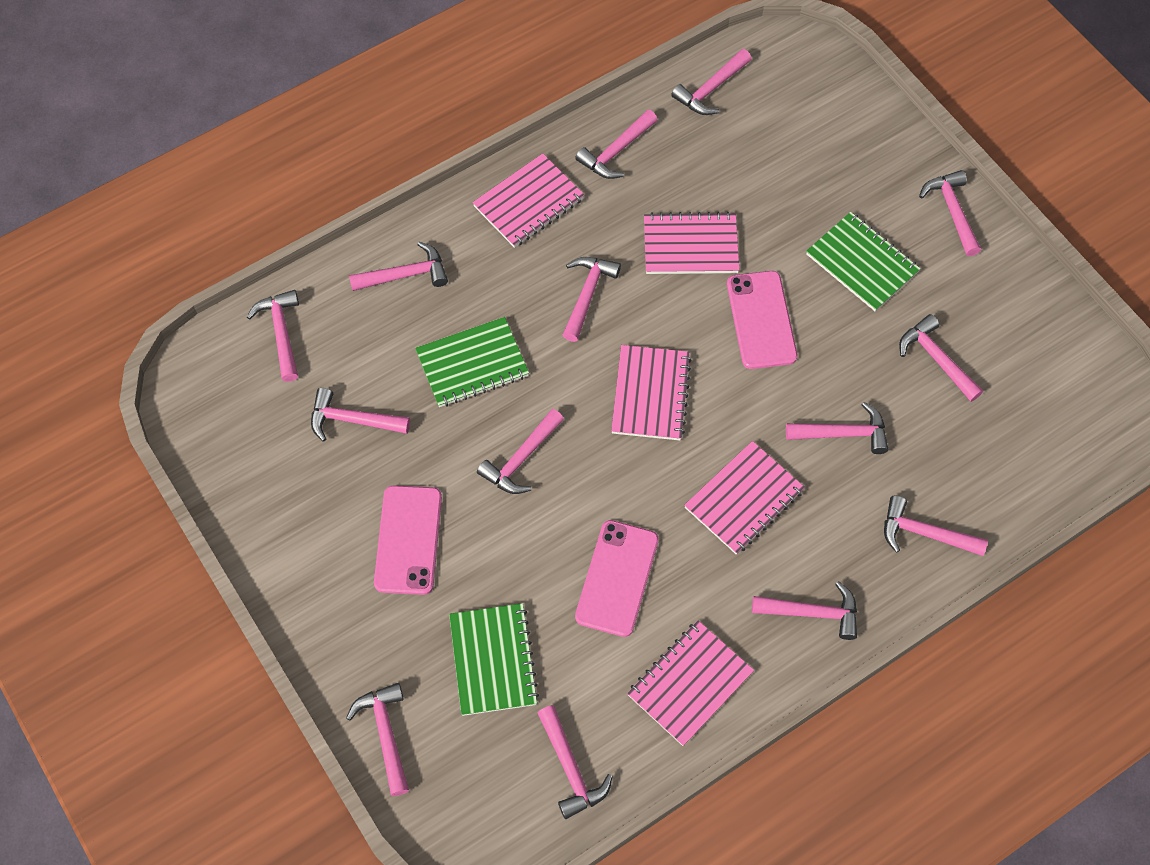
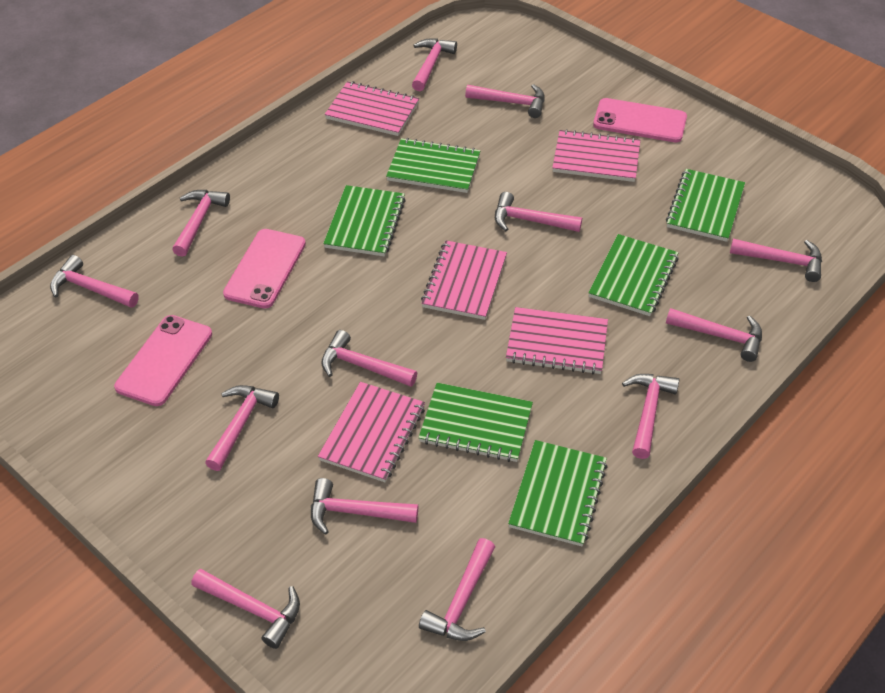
green notebook: [415,317,529,407] [449,603,539,716] [806,212,921,311] = 3 -> [323,185,406,256] [386,138,480,193] [418,383,533,462] [508,440,608,546] [588,234,679,316] [666,169,745,242] = 6
pink hammer: [247,290,299,382] [311,388,410,442] [346,683,409,796] [349,242,448,291] [477,409,564,494] [538,705,613,819] [563,257,621,342] [575,109,657,179] [671,49,751,115] [752,581,857,640] [786,402,888,454] [884,496,988,556] [899,314,983,402] [919,170,981,256] = 14 -> [50,255,139,308] [172,190,230,257] [191,569,300,649] [205,385,279,471] [311,478,418,535] [321,330,417,387] [412,38,457,91] [419,538,495,641] [465,84,544,118] [495,192,582,232] [622,374,680,459] [666,308,762,362] [730,239,822,282] = 13

